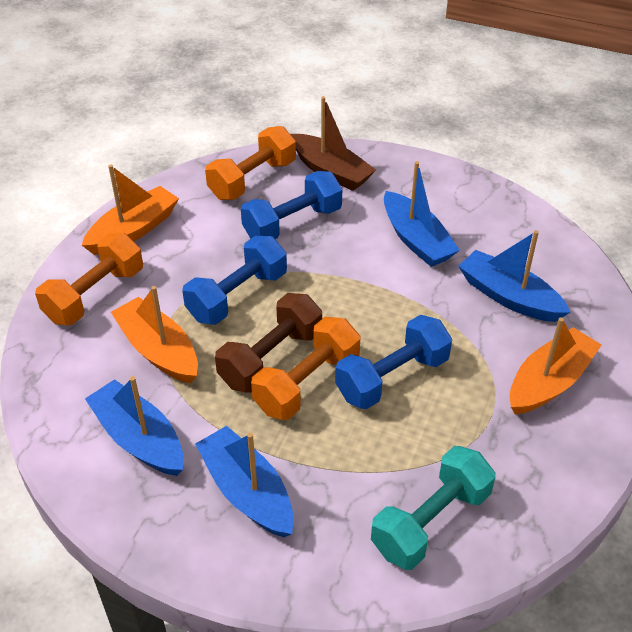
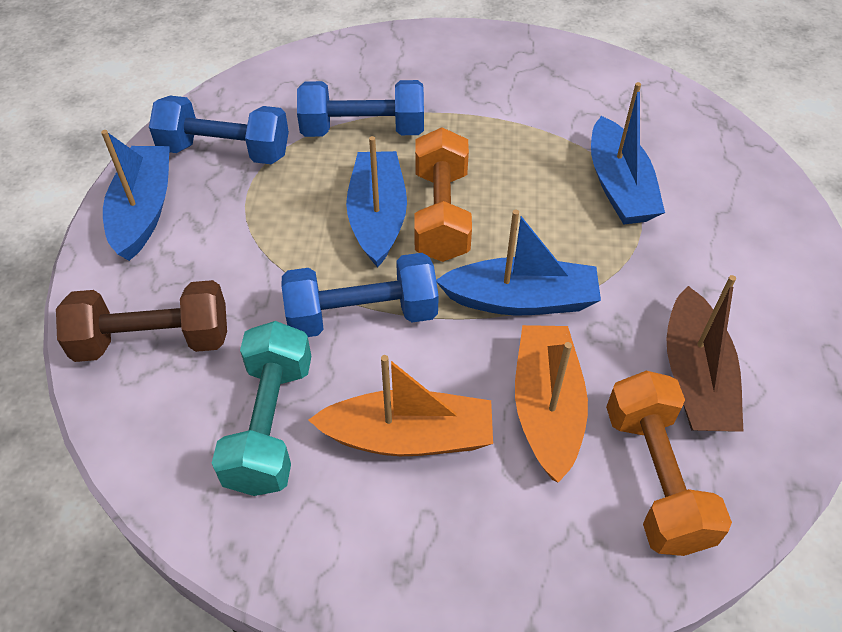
orange boat: [82,164,179,255] [111,286,198,383] [510,318,602,415] = 3 -> [308,355,493,456] [515,325,588,483] = 2
orange dumbbell: [35,233,143,325] [205,126,296,200] [251,317,361,420] = 3 -> [414,127,472,262] [606,371,732,556] = 2

